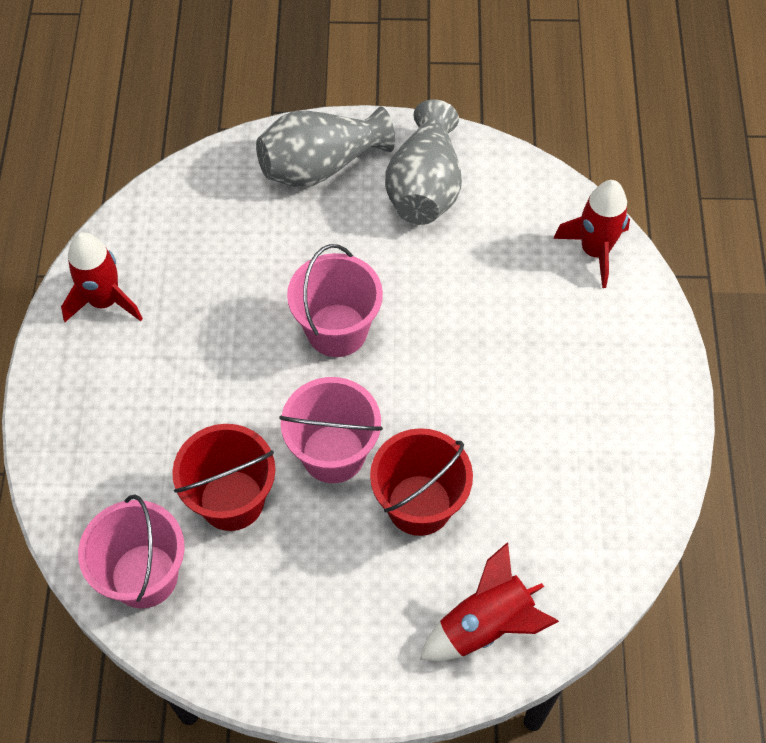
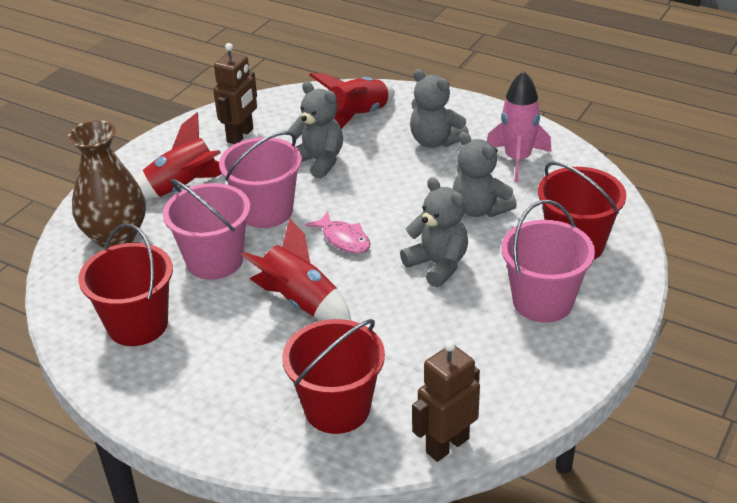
brown robot: none = 0 -> [213,43,257,144] [412,340,480,462] = 2
brown vase: none = 0 -> [68,120,146,248] = 1
grey teddy bear: none = 0 -> [287,81,343,179] [400,177,468,287] [410,69,469,148] [453,132,517,217] = 4
grey vase: [256,106,395,187] [385,99,462,225] = 2 -> none = 0
pink fish: none = 0 -> [305,211,371,253] = 1
pink rocket: none = 0 -> [487,71,551,182] = 1
red bucket: [172,424,275,531] [370,428,473,536] = 2 -> [78,223,173,346] [282,319,385,434] [538,162,626,260] = 3

